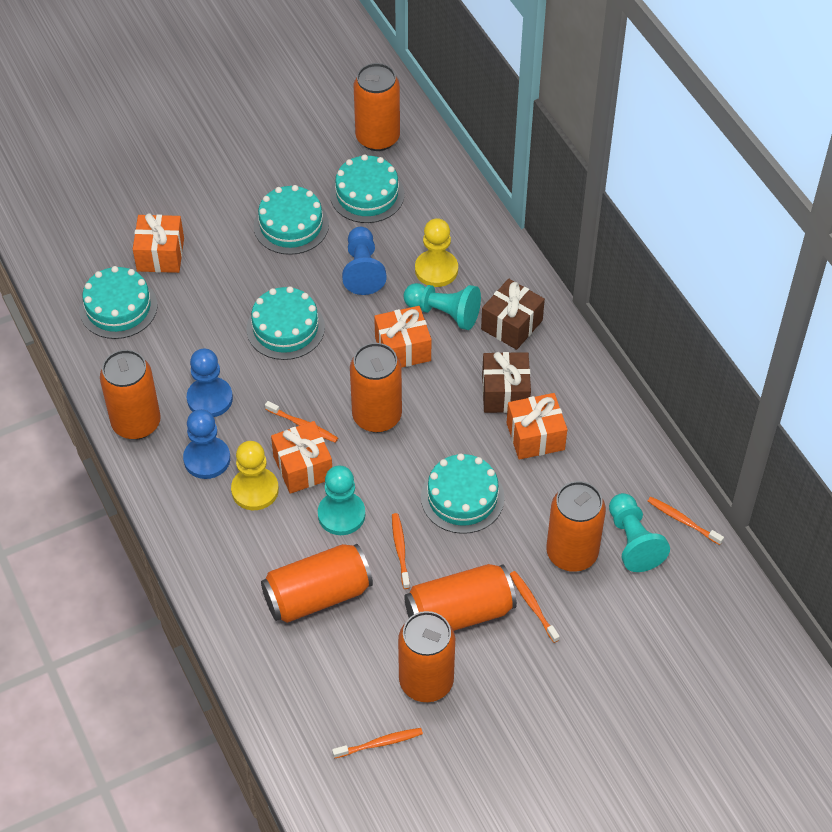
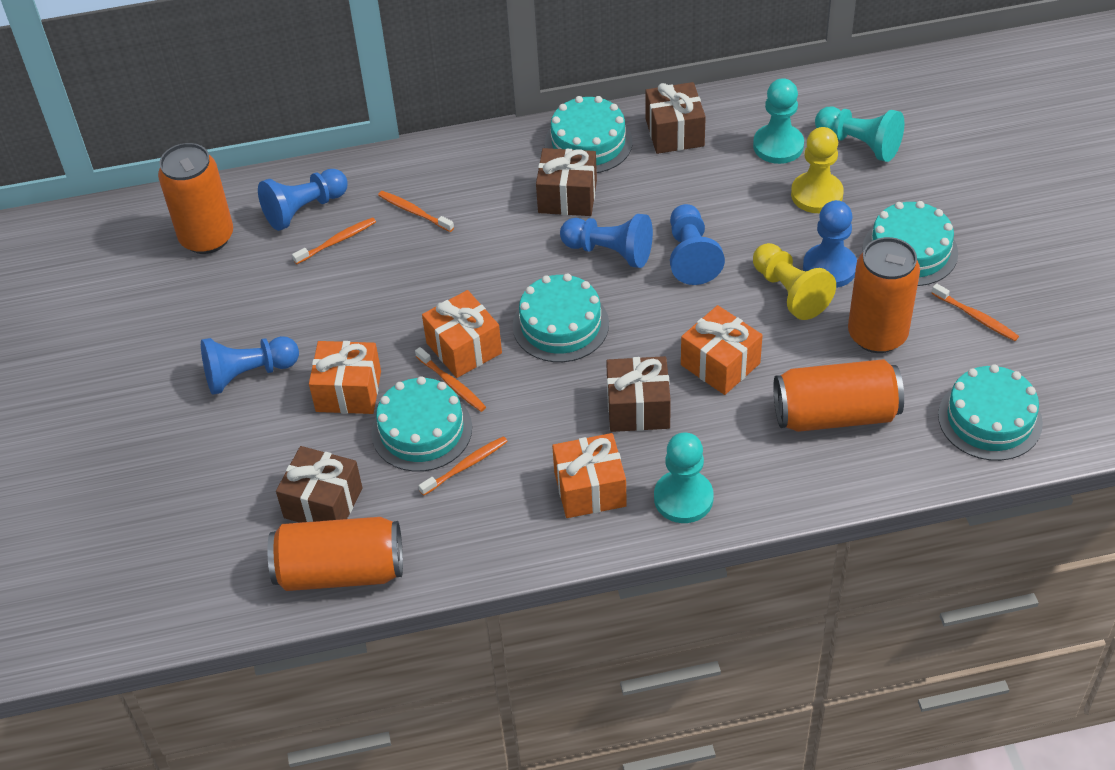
blue pawn: [183,409,230,479] [187,349,233,417] [342,227,387,295] = 3 -> [201,336,299,395] [258,169,347,231] [560,214,653,268] [670,204,725,285] [803,200,857,288] = 5
brown gift: [481,279,545,350] [482,352,531,413] = 2 -> [276,446,362,523] [536,148,597,216] [606,356,671,432] [645,82,706,154] = 4
orange can: [100,350,161,440] [261,544,373,623] [350,343,402,433] [354,63,400,151] [398,611,455,702] [404,564,517,631] [547,481,606,572] = 7 -> [158,143,233,254] [267,517,403,591] [773,359,904,432] [848,237,920,353] = 4

